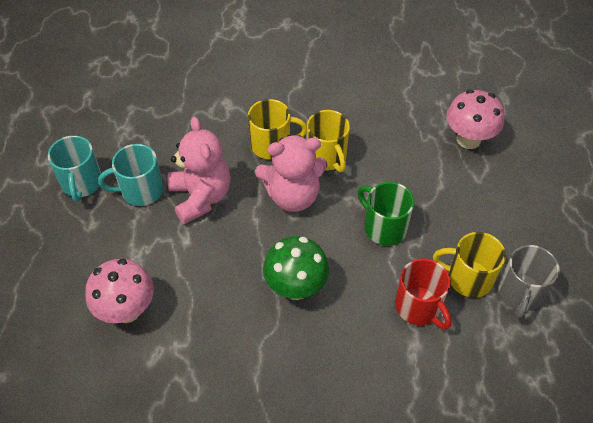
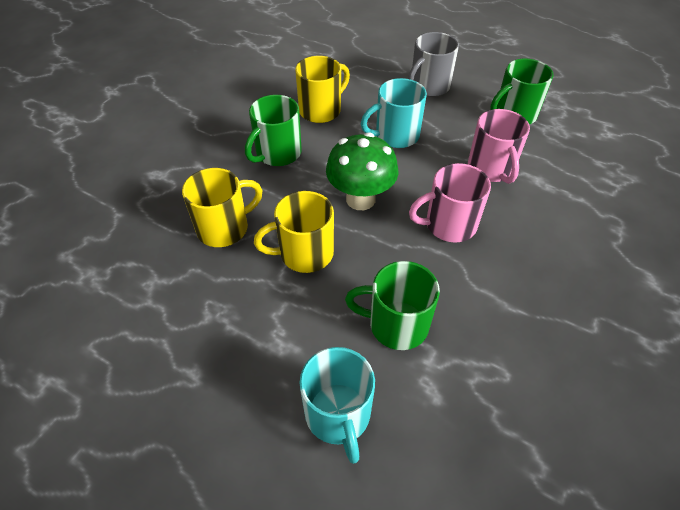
green mug: [358,182,414,246] = 1 -> [245,95,302,166] [345,261,440,350] [490,59,553,124] = 3
pink mug: none = 0 -> [409,163,491,243] [468,109,530,184] = 2
pink mushroom: [85,259,154,323] [446,89,504,149] = 2 -> none = 0
pink teddy bear: [167,117,231,224] [255,135,328,212] = 2 -> none = 0
red mug: [395,259,452,330] = 1 -> none = 0

